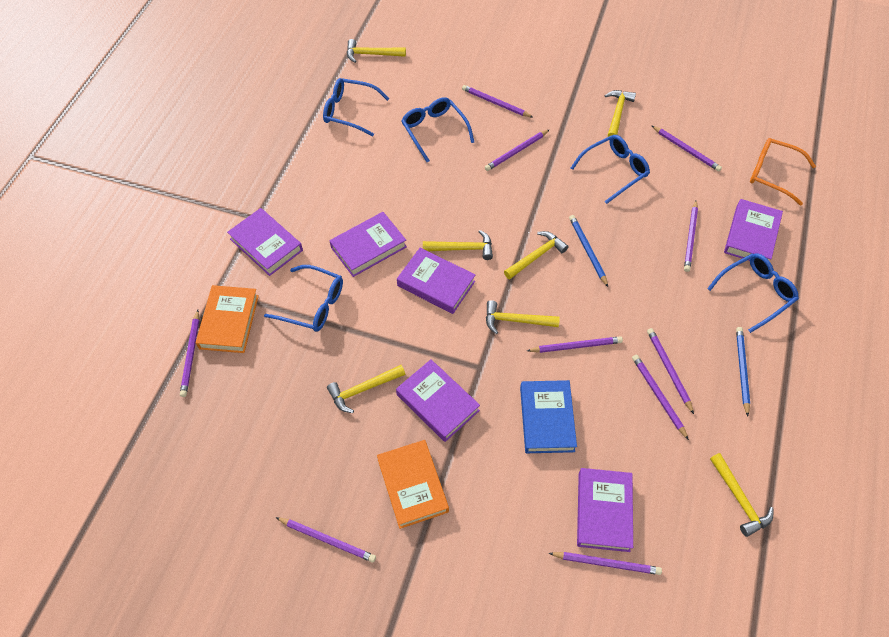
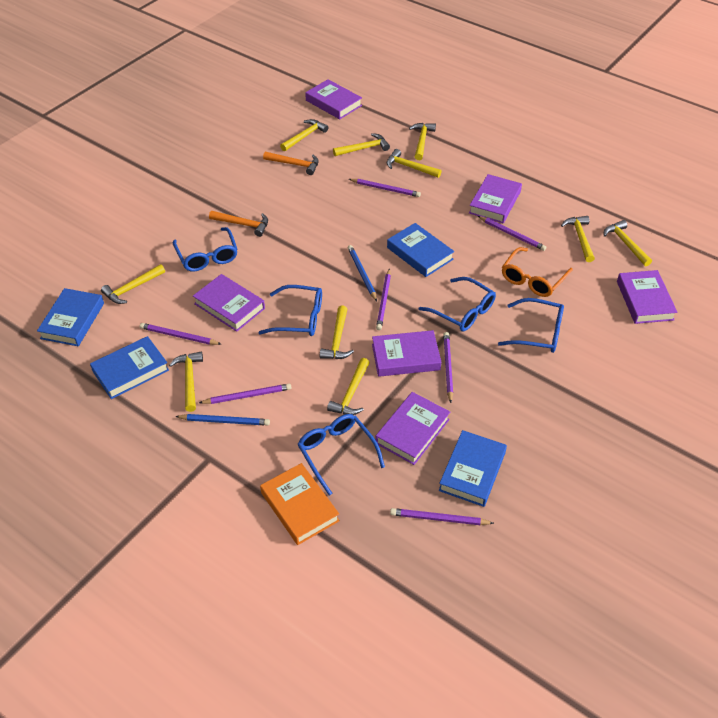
blue book: [520,380,577,453] = 1 -> [37,288,104,346] [90,336,169,399] [387,223,454,277] [439,430,507,507] = 4
orange book: [196,285,259,353] [377,440,449,529] = 2 -> [260,463,340,545] = 1
orange hammer: none = 0 -> [209,211,268,237] [263,152,319,175] = 2
purple pencil: [180,310,199,397] [276,517,376,562] [462,85,533,118] [485,129,550,171] [527,336,623,353] [548,552,662,575] [632,355,689,440] [647,328,694,414] [651,125,722,171] [684,201,698,272] = 10 -> [140,323,221,345] [199,383,292,404] [349,179,421,197] [376,268,391,330] [390,508,494,525] [443,332,453,403] [478,216,546,251] = 7
yellow hammer: [327,365,405,413] [347,39,406,63] [423,230,493,260] [486,300,560,334] [504,231,568,279] [605,90,636,137] [710,453,773,537] = 7 -> [101,264,165,304] [169,352,203,412] [280,119,329,151] [320,305,354,359] [327,358,370,415] [333,133,390,156] [387,149,442,178] [409,123,436,160] [561,216,595,262] [604,220,652,266] = 10

